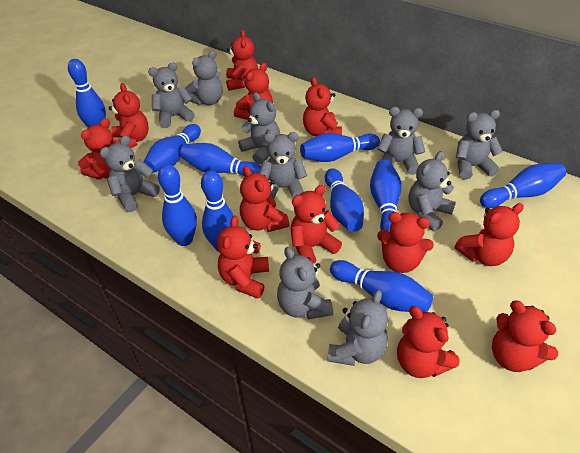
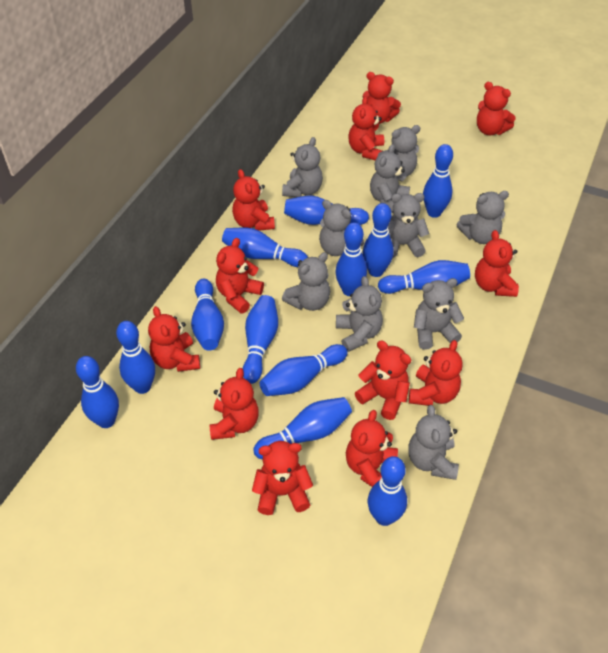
blue bowling pin: [68,59,106,128] [143,124,201,173] [158,164,197,246] [180,143,261,177] [201,170,234,252] [300,133,380,162] [325,168,364,232] [330,260,433,312] [370,160,402,232] [480,163,566,208] = 10 -> [76,356,119,428] [116,321,155,394] [191,279,224,351] [222,228,308,267] [242,295,278,384] [253,397,352,459] [260,344,347,396] [284,196,369,225] [335,223,367,296] [363,203,394,277] [368,456,407,526] [378,260,470,294] [423,144,453,218] = 13

